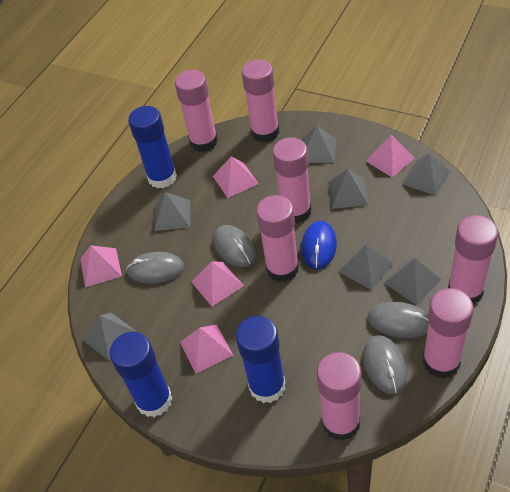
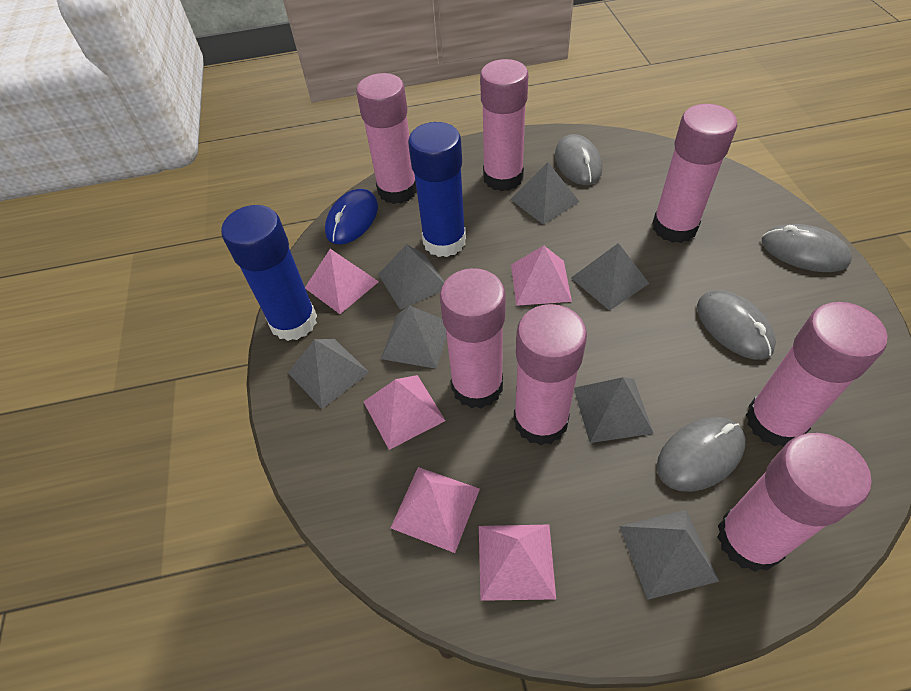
blue glue stick: [110,332,173,417] [128,106,177,188] [236,316,285,403] = 3 -> [221,205,317,341] [408,122,466,257] = 2

